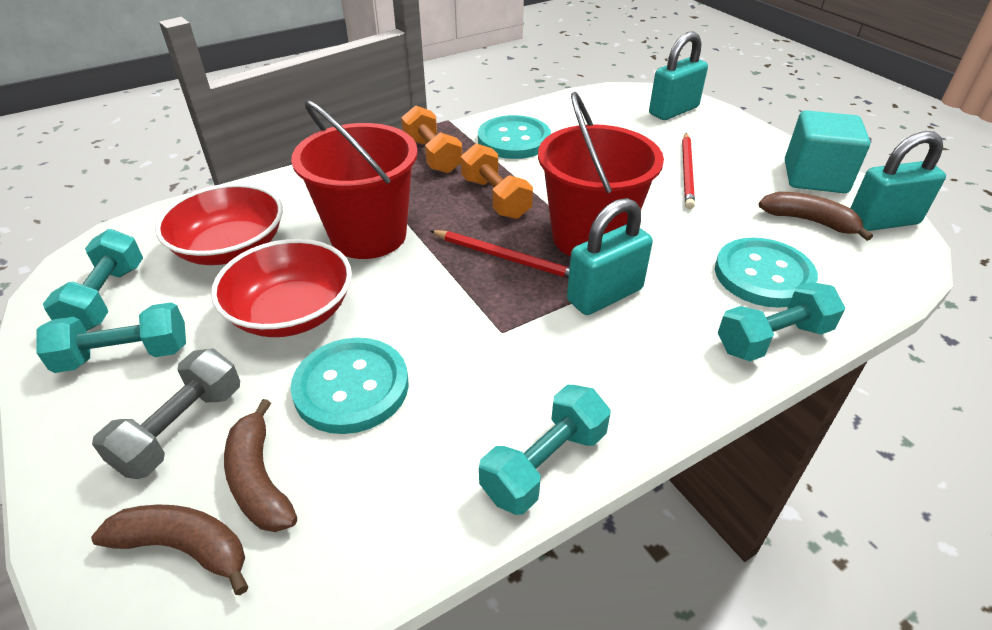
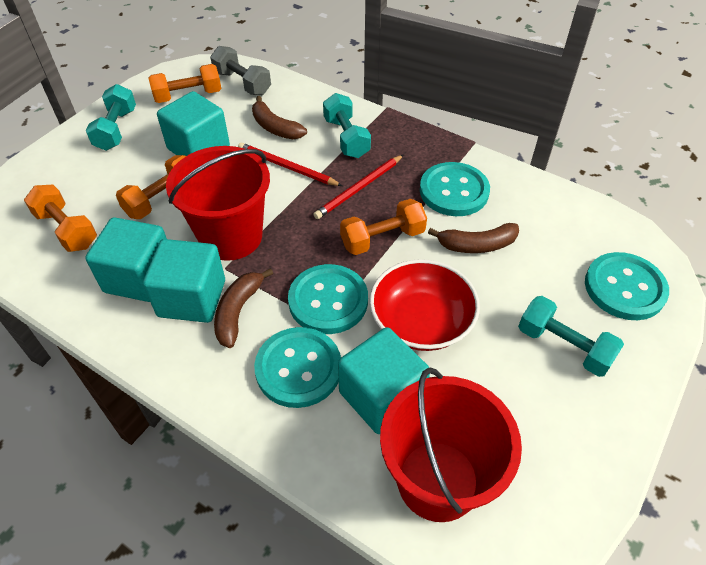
orange dumbbell: [401,105,462,174] [461,143,533,219] = 2 -> [24,185,97,252] [116,155,186,219] [148,64,221,103] [340,199,427,255] = 4
red bowl: [155,183,283,265] [211,239,352,337] = 2 -> [370,259,480,351] = 1
turquoise button: [291,338,409,434] [478,115,551,159] [715,238,818,308] = 3 -> [254,327,341,408] [288,264,368,334] [420,162,490,216] [585,252,669,320] = 4
turquoise cube: [785,110,870,193] = 1 -> [85,217,167,302] [143,239,225,323] [157,91,230,156] [338,327,430,434] = 4
turquoise dumbbell: [36,302,186,373] [43,229,143,331] [479,385,610,515] [718,282,845,361] = 4 -> [86,84,136,151] [323,93,371,158] [518,296,624,377] = 3
turquoise padlock: [567,198,653,315] [649,32,708,120] [850,131,946,231] = 3 -> none = 0

